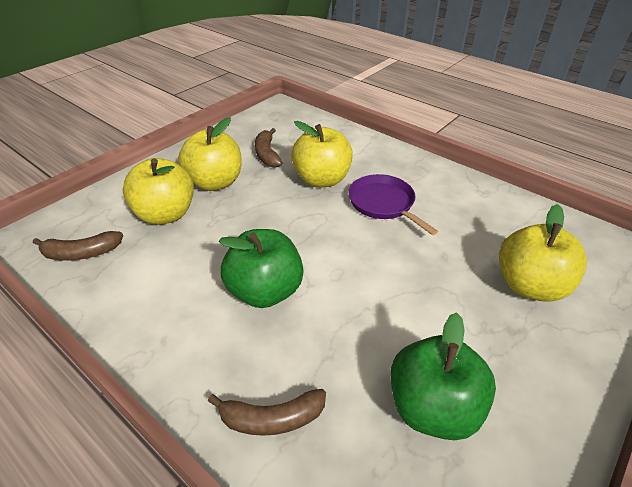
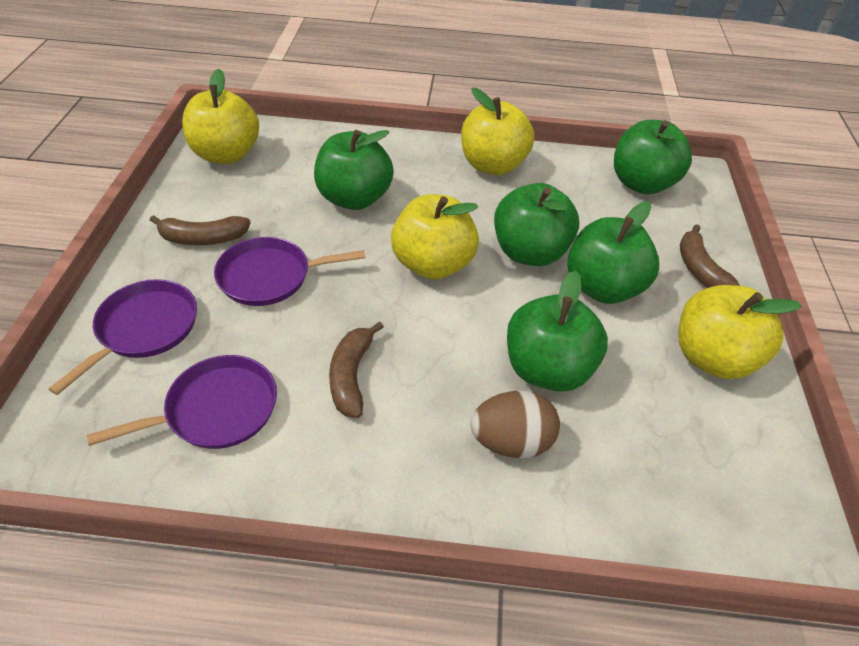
brown egg: none = 0 -> [471,391,560,458] = 1
green apple: [219,229,304,308] [391,312,496,440] = 2 -> [314,130,394,210] [494,183,579,266] [507,271,608,392] [567,202,659,304] [614,120,692,195] = 5
purple pan: [348,174,438,235] = 1 -> [49,279,197,395] [87,355,277,449] [214,237,365,306] = 3

